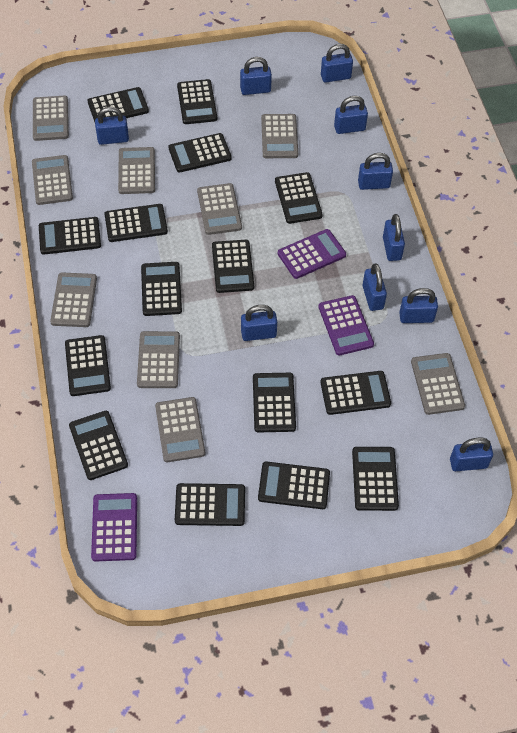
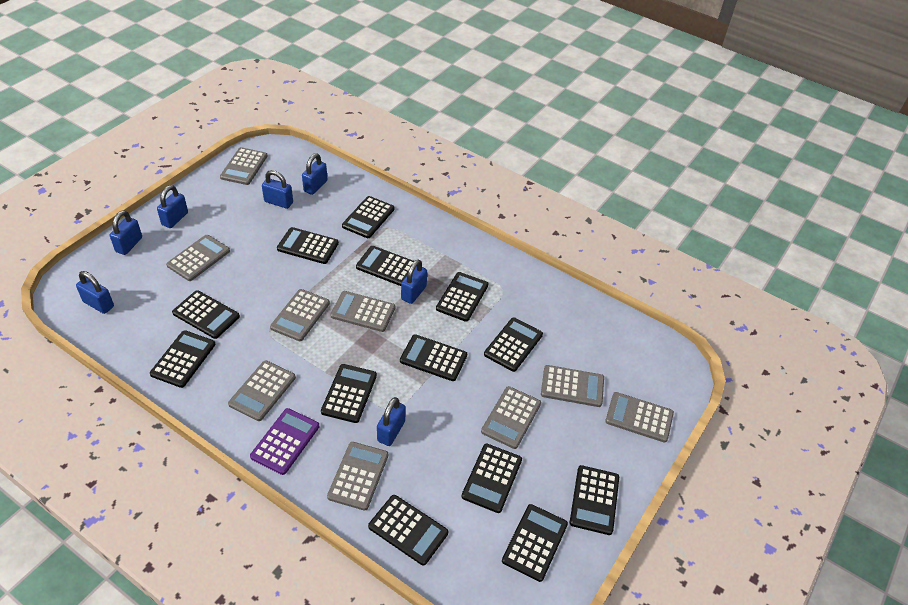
black calculator: [39,217,101,255] [65,335,111,396] [69,411,128,480] [87,87,149,122] [104,204,168,242] [141,262,182,316] [168,133,232,173] [175,483,245,526] [177,79,217,124] [212,240,254,293] [253,373,296,432] [258,461,330,509] [275,172,323,224] [320,371,391,415] [352,447,399,511] = 15 -> [150,330,215,388] [172,290,240,339] [277,227,339,264] [321,364,377,423] [342,196,395,238] [356,246,414,286] [368,495,448,566] [400,334,467,381] [436,272,489,322] [461,444,522,513] [484,317,543,372] [502,504,568,582] [570,465,619,535] = 13
blue padlock: [95,107,129,145] [240,57,272,95] [241,305,277,341] [321,44,353,83] [334,96,368,134] [358,153,393,190] [363,263,387,311] [383,214,405,261] [399,288,438,323] [450,438,493,471] = 10 -> [76,271,114,314] [110,210,142,255] [157,185,188,228] [262,170,293,209] [302,153,327,195] [377,397,406,446] [401,259,427,304] = 7
purple calculator: [91,493,137,562] [278,229,346,279] [319,295,374,355] = 3 -> [250,408,319,475] = 1

